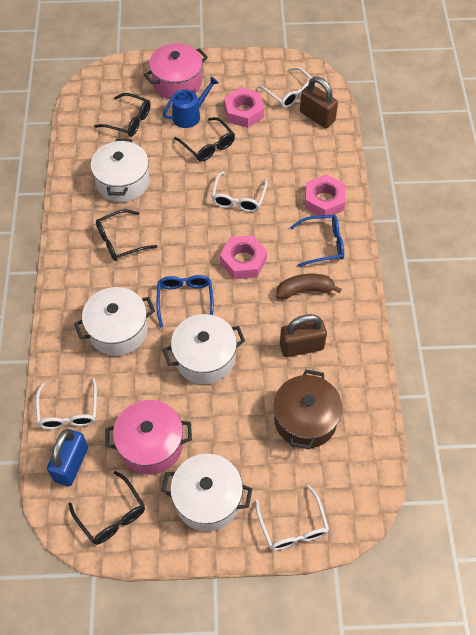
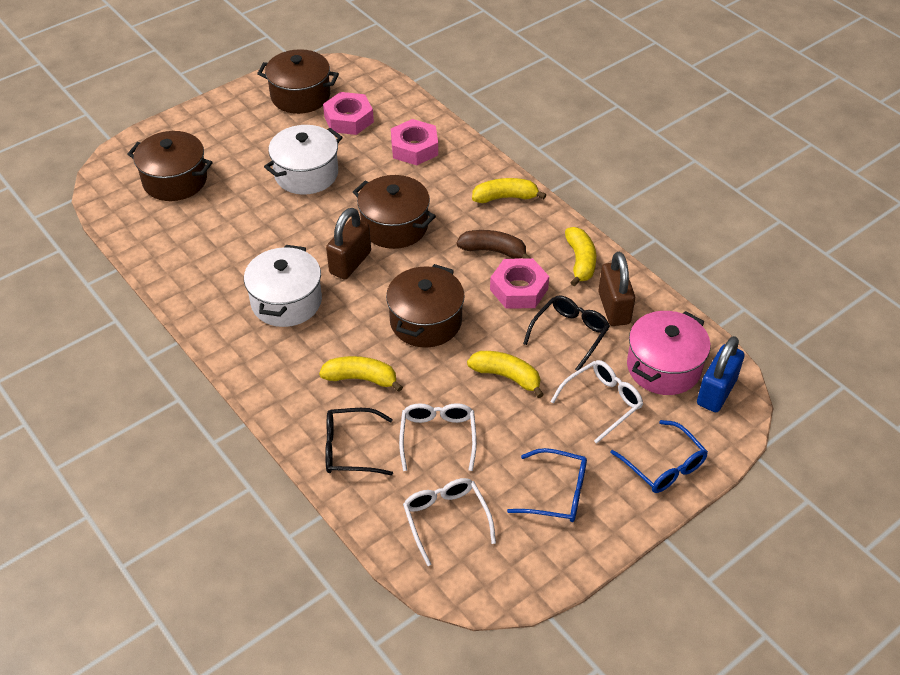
black glasses: [68,471,145,545] [94,93,150,137] [96,209,157,261] [174,117,235,162] = 4 -> [325,408,393,475] [523,295,610,371] = 2
blue watering can: [163,76,219,128] = 1 -> none = 0
brown pot: [273,370,342,450] = 1 -> [128,131,213,201] [257,49,339,114] [353,175,436,249] [386,264,465,348] = 4
pink pot: [105,400,192,475] [144,43,208,99] = 2 -> [627,311,711,395] = 1
white glasses: [36,378,97,429] [211,171,268,212] [255,485,329,551] [257,67,317,108] = 4 -> [399,403,477,471] [403,478,496,566] [550,360,643,444] = 3
white pot: [74,287,155,356] [91,139,149,202] [161,454,252,531] [163,314,245,384] = 4 -> [244,245,322,327] [264,125,343,195] = 2
yellow banana: none = 0 -> [319,356,403,392] [467,351,544,398] [472,178,546,203] [565,227,596,287] = 4

